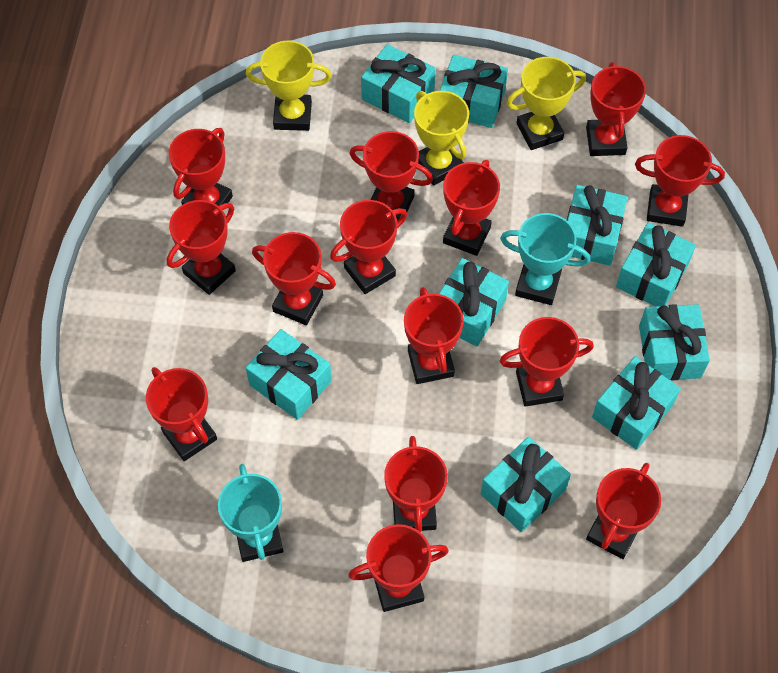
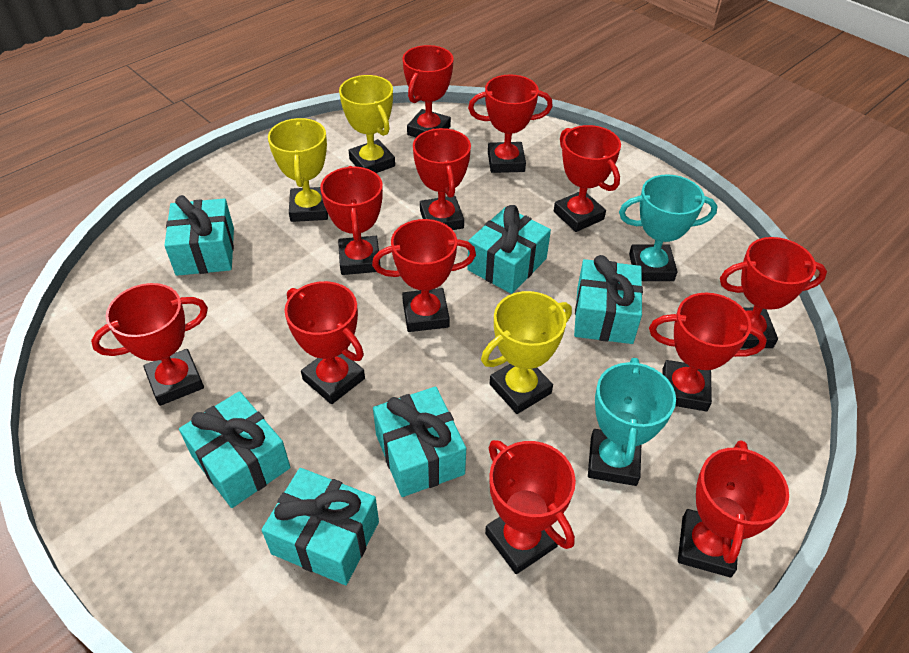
red trophy: [146,367,217,461] [167,200,236,295] [169,128,233,206] [252,232,336,325] [330,200,407,294] [348,524,449,612] [349,131,433,221] [384,436,448,532] [404,287,464,384] [443,160,500,256] [500,317,594,407] [586,62,646,156] [586,463,661,559] [635,135,725,227] = 14 -> [91,283,208,406] [285,281,365,404] [320,166,383,275] [372,219,476,332] [402,45,454,137] [413,128,471,230] [468,75,553,173] [485,440,576,574] [554,125,621,232] [649,293,767,411] [678,440,789,577] [720,237,827,349] = 12
turquoise gift: [246,329,332,420] [361,44,436,123] [439,258,509,347] [440,55,508,128] [481,436,571,532] [567,185,628,266] [592,356,681,450] [616,222,696,306] [639,304,710,380] = 9 -> [164,195,234,276] [179,391,290,508] [262,468,379,585] [373,387,466,497] [467,205,551,294] [574,255,643,344] = 6

